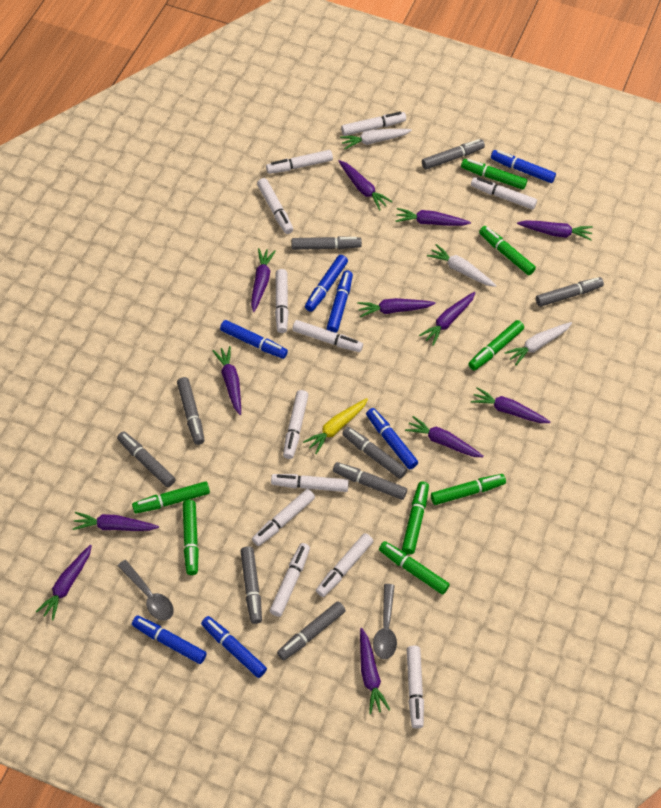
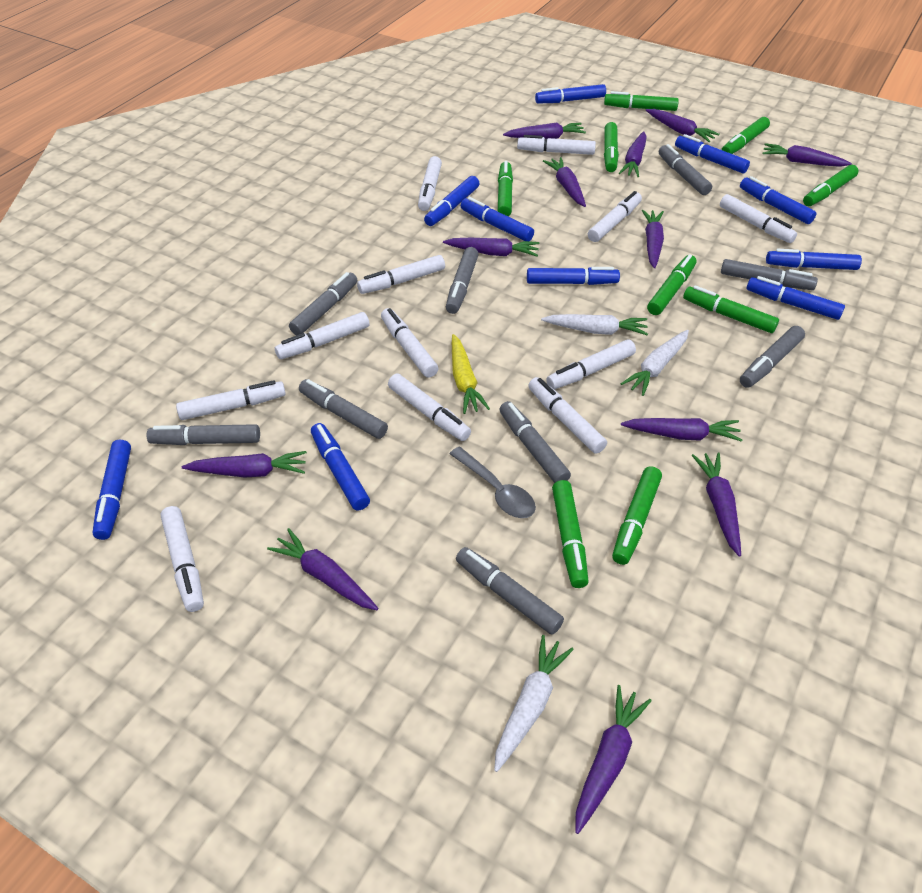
blue marker: [132,616,207,664] [201,616,267,678] [220,320,288,359] [305,255,348,312] [326,270,353,333] [366,408,418,469] [491,150,556,183] = 7 -> [92,440,131,540] [311,423,370,511] [424,176,480,226] [461,197,534,241] [527,267,620,285] [535,84,606,104] [675,134,750,173] [740,176,817,224] [747,276,845,320] [766,249,862,270] = 10
green marker: [132,481,210,514] [183,500,199,575] [379,541,450,595] [402,482,429,554] [431,474,506,505] [461,159,527,190] [469,320,524,370] [479,226,536,275] = 8 -> [498,161,513,216] [552,480,589,588] [604,91,679,111] [604,122,619,172] [612,466,662,565] [647,254,697,315] [683,285,779,333] [721,117,770,154] [803,165,858,206] = 9
grey spoon: [118,560,174,621] [373,584,397,659] = 2 -> [450,447,536,518] = 1

